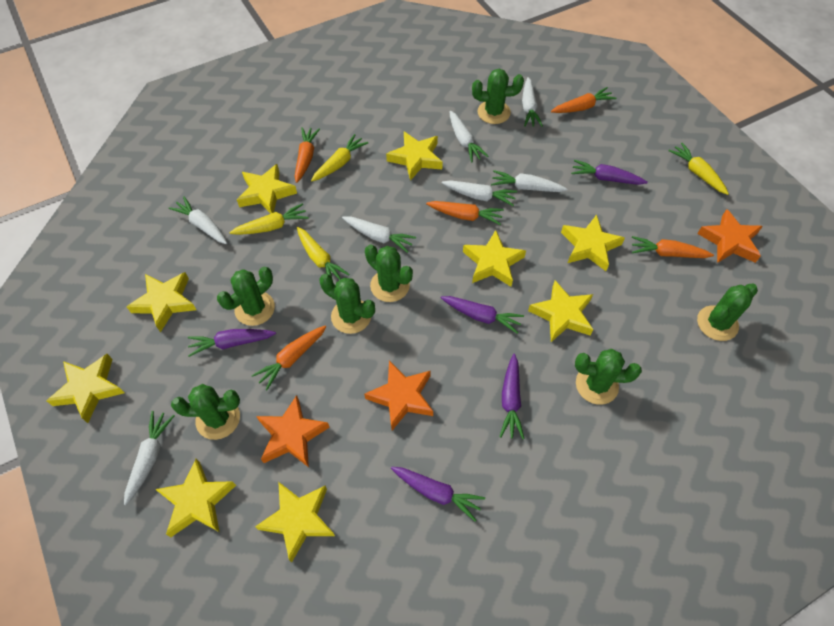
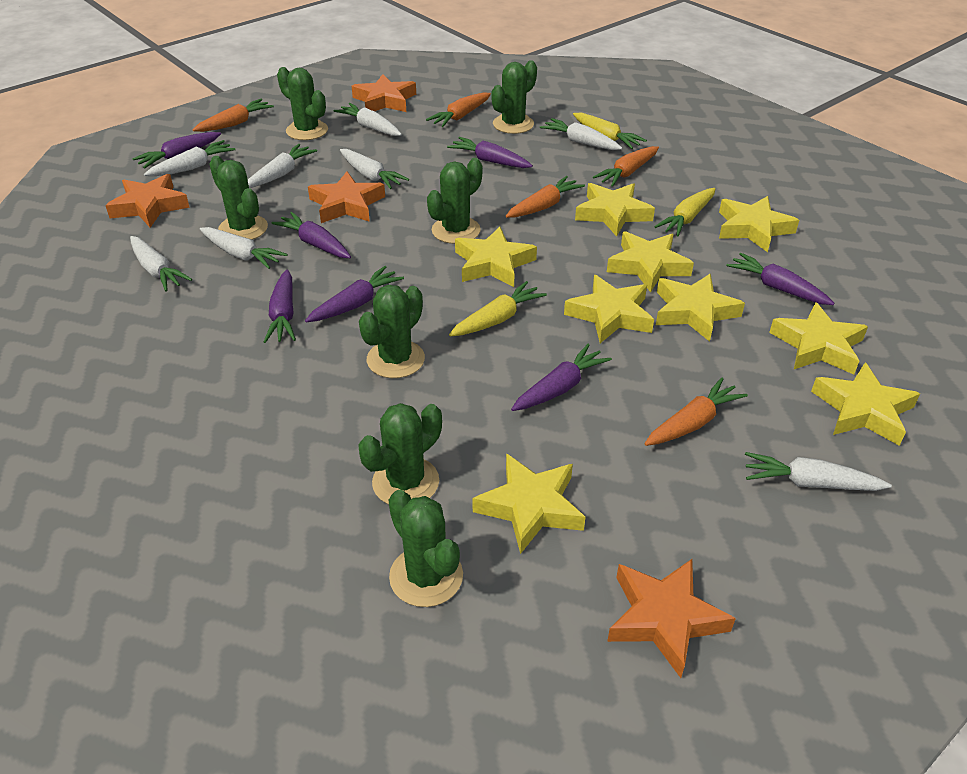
orange star: [256,395,330,467] [364,361,433,430] [697,209,763,263] = 3 -> [105,174,190,227] [308,171,385,223] [352,74,416,112] [607,559,736,678] = 4
purple carrot: [188,329,276,357] [391,467,485,522] [441,296,524,334] [500,354,524,439] [571,160,648,185] = 5 -> [132,132,221,169] [264,269,296,343] [271,212,351,258] [305,266,404,322] [447,137,533,168] [511,344,612,411] [726,253,834,305] = 7
white carrot: [124,411,175,505] [169,196,227,244] [342,216,416,253] [442,180,517,206] [450,111,488,162] [491,170,567,192] [522,77,543,127] = 7 -> [130,236,192,291] [144,140,236,176] [200,227,288,269] [248,144,317,188] [334,103,402,136] [340,149,409,189] [540,118,622,150] [745,452,892,491] = 8
yellow carrot: [229,203,309,235] [297,227,350,280] [311,134,368,181] [668,143,729,195] = 4 -> [449,281,547,336] [573,113,647,149] [654,188,715,236] = 3

